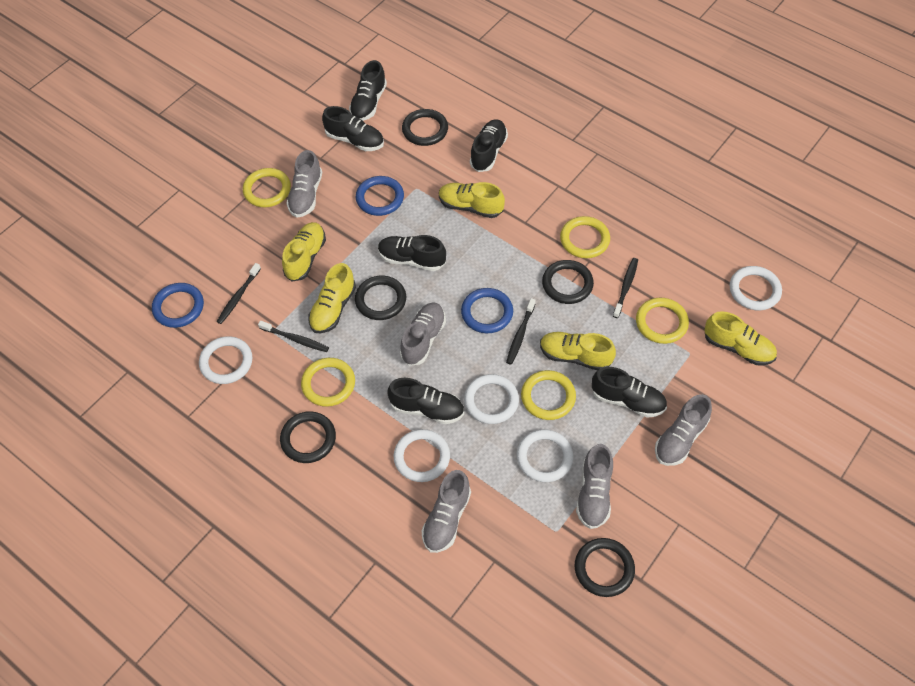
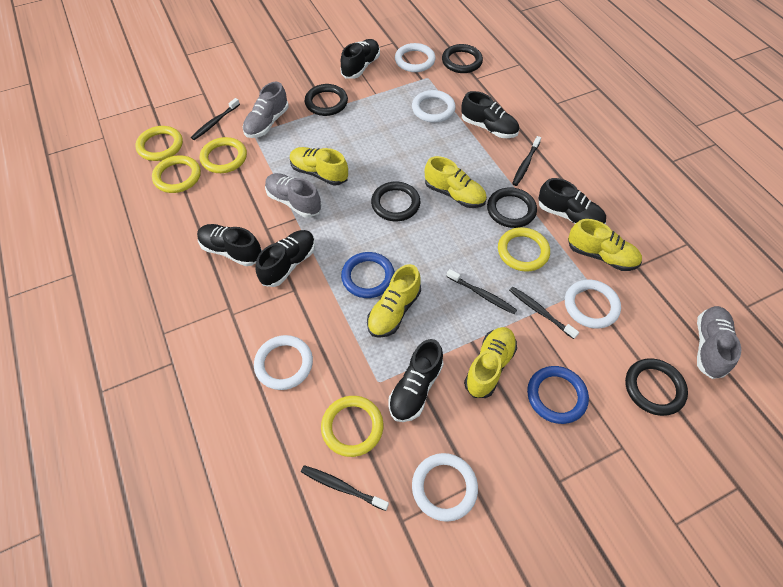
black toothbrush: [217,263,261,324] [258,321,329,352] [506,298,536,364] [613,258,638,318] = 4 -> [191,98,240,140] [301,465,389,511] [446,269,517,314] [509,287,579,339] [512,136,541,186] = 5
blue ring: [152,283,204,328] [356,176,404,216] [461,288,513,333] = 3 -> [341,252,395,298] [527,366,589,424] = 2
grey shoe: [286,150,322,218] [400,302,446,366] [421,470,471,553] [576,444,613,529] [655,394,712,466] = 5 -> [243,82,289,138] [265,173,322,217] [697,306,741,379] = 3

